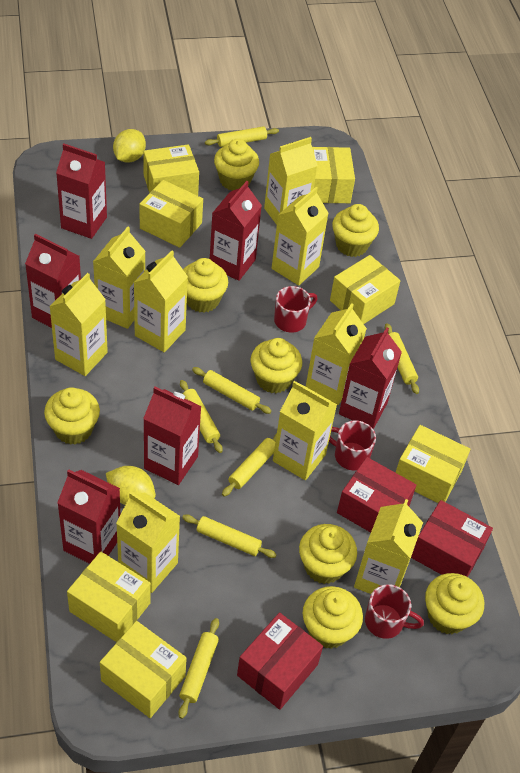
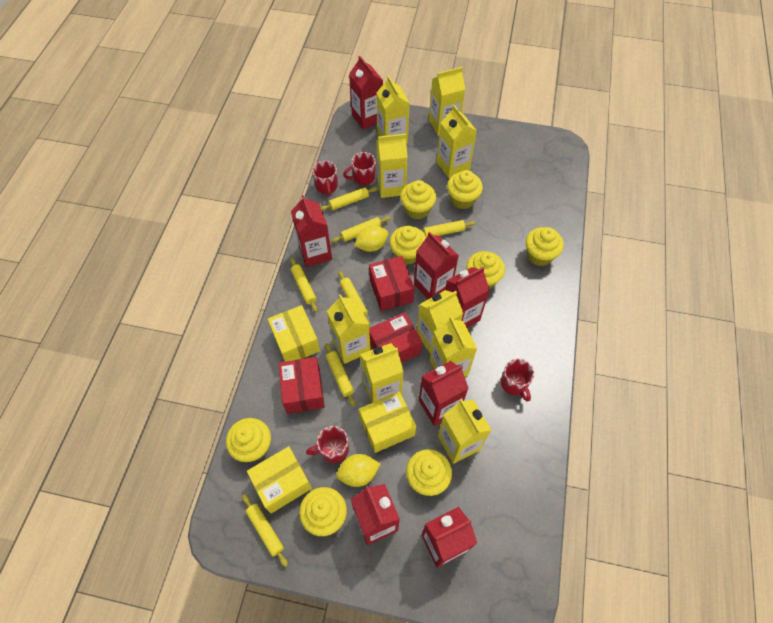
red carton: [25,234,81,328] [56,144,107,239] [57,469,120,564] [143,387,201,485] [210,181,262,281] [339,327,402,429] = 6 -> [291,195,332,267] [349,56,383,129] [351,484,400,545] [414,232,459,299] [419,361,469,426] [421,507,477,568] [445,267,490,328] = 7
red mug: [274,286,317,333] [329,421,376,470] [365,584,424,639] = 3 -> [306,426,349,463] [312,161,338,196] [343,152,376,185] [501,359,534,402] = 4
yellow box: [67,551,151,642] [100,621,187,718] [139,180,203,248] [144,144,199,196] [312,147,355,203] [330,255,400,324] [395,425,470,503] = 7 -> [247,446,312,513] [268,305,320,362] [359,392,416,453] = 3

